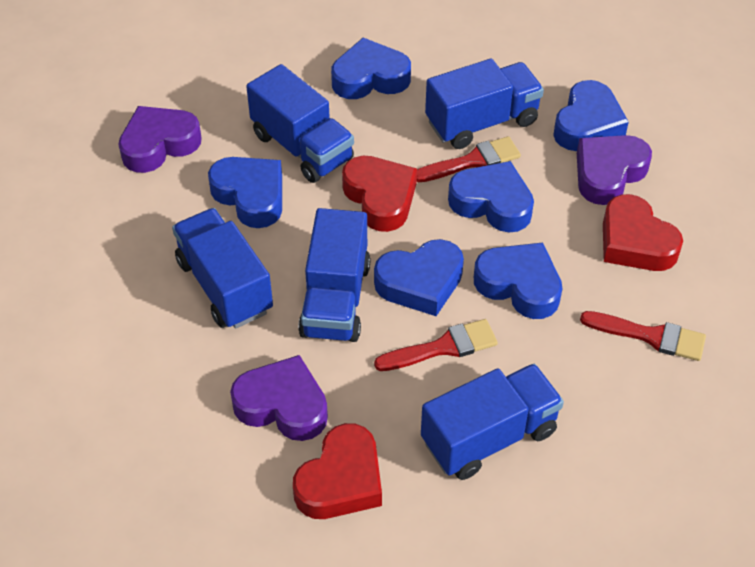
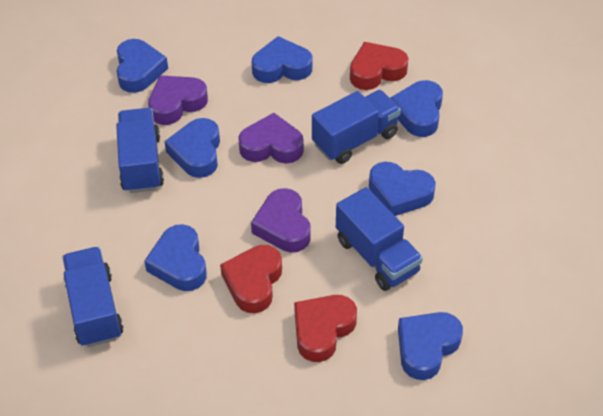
blue heart: [208,157,282,228] [331,38,411,99] [374,239,464,316] [448,161,534,232] [474,242,562,319] [553,80,629,151] = 6 -> [116,39,168,93] [144,224,207,291] [164,118,220,178] [252,36,312,83] [369,162,436,216] [390,80,443,137] [398,312,463,380] = 7
blue truck: [172,208,273,329] [246,64,354,183] [298,208,371,342] [421,364,564,480] [425,59,544,149] = 5 -> [62,247,124,347] [116,108,164,193] [312,90,401,164] [336,187,423,291] = 4
red brush: [374,319,498,371] [417,136,521,182] [580,311,706,361] = 3 -> none = 0

